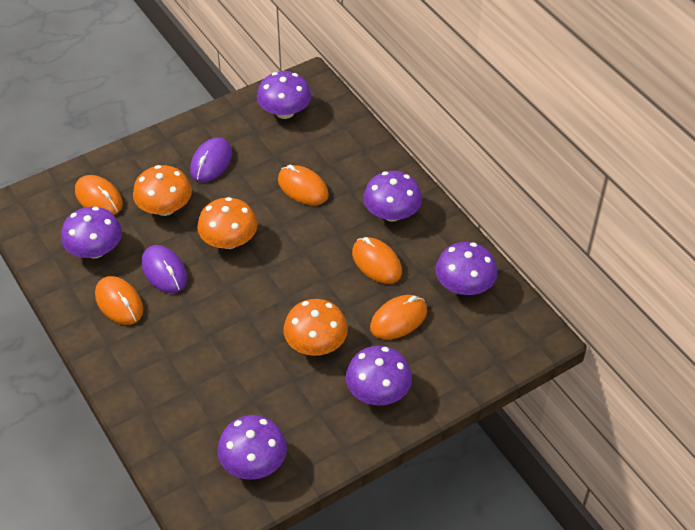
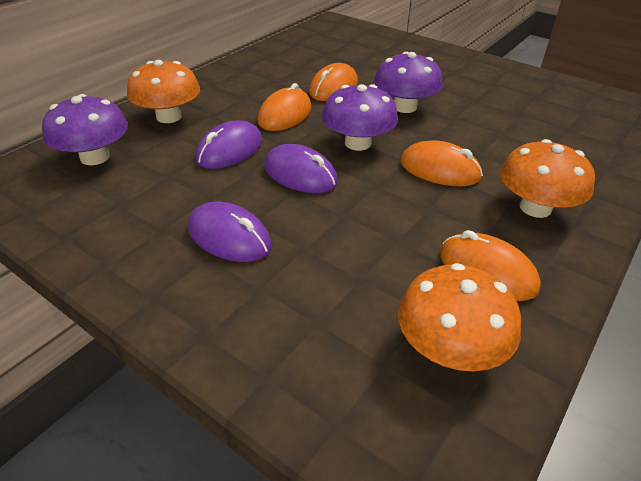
orange mouse: [75,175,123,215] [95,276,143,325] [278,165,329,205] [352,237,402,284] [370,295,427,339] = 5 -> [258,83,312,131] [309,63,358,101] [400,140,483,186] [440,230,541,301] = 4
purple mouse: [141,245,187,293] [190,137,232,182] = 2 -> [188,201,272,262] [195,121,262,169] [264,144,338,193] = 3
purple mushroom: [61,207,122,259] [217,415,287,480] [257,71,311,119] [346,346,412,406] [363,171,422,222] [435,242,498,295] = 6 -> [42,94,128,165] [322,84,398,151] [374,52,443,113] = 3

